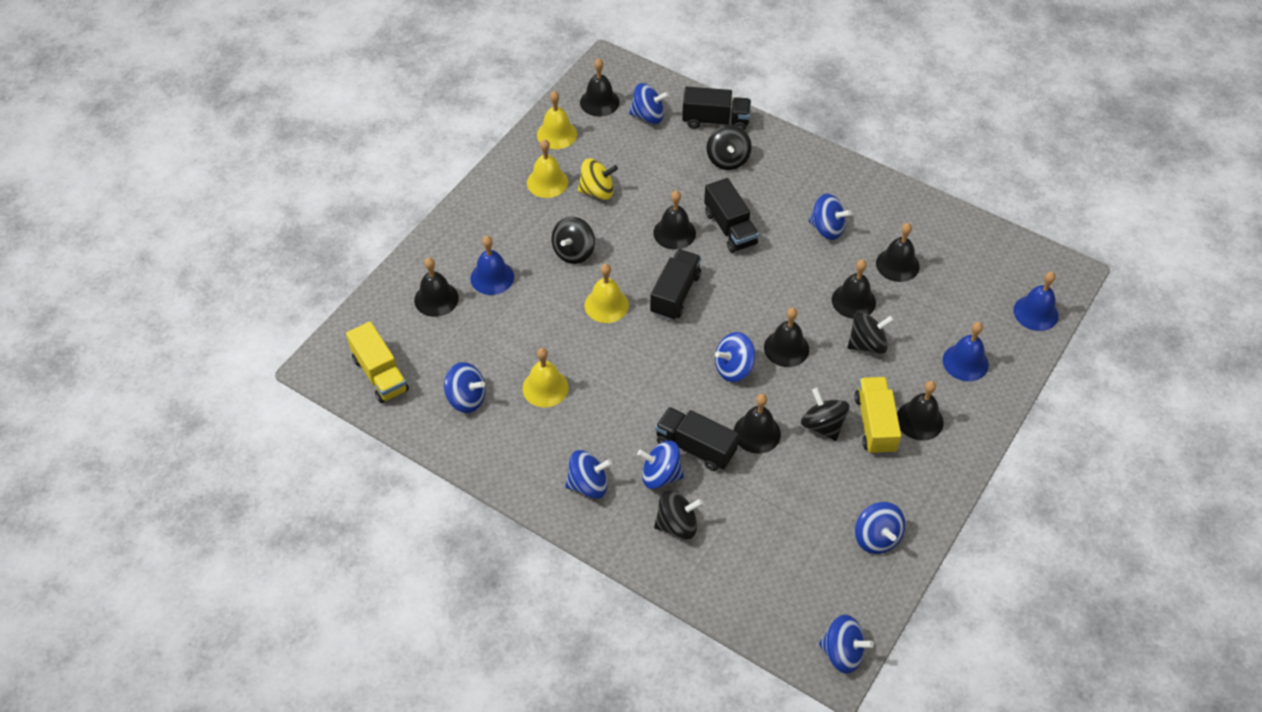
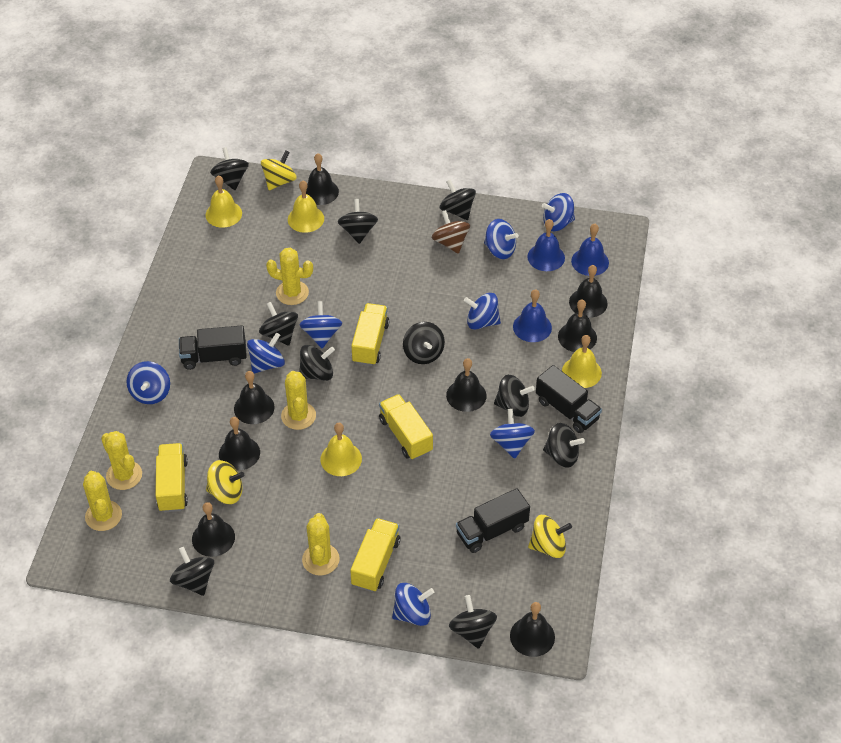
black spinning top: [551,217,595,264] [654,490,703,539] [707,125,752,170] [801,388,849,441] [848,312,894,354] = 5 -> [170,547,214,596] [210,147,249,190] [259,302,298,346] [299,345,335,381] [338,199,378,244] [403,322,445,364] [440,179,476,220] [449,595,497,649] [494,375,535,417] [543,423,585,468] = 10
black truck: [650,249,701,320] [655,407,739,471] [682,87,751,131] [704,178,759,253] = 4 -> [179,325,247,370] [456,488,530,553] [536,365,602,433] = 3
brown spinning top: none = 0 -> [432,210,470,254] = 1
yellow cactus: none = 0 -> [83,471,122,531] [101,431,142,490] [266,248,313,305] [281,371,316,430] [302,513,340,576] = 5
yellow spinning top: [578,158,618,200] = 1 -> [206,460,244,504] [261,150,297,190] [528,515,572,558] = 3
yellow truck: [346,322,409,403] [854,377,901,455] = 2 -> [155,443,188,512] [350,518,400,592] [351,303,389,366] [379,394,433,460] = 4

